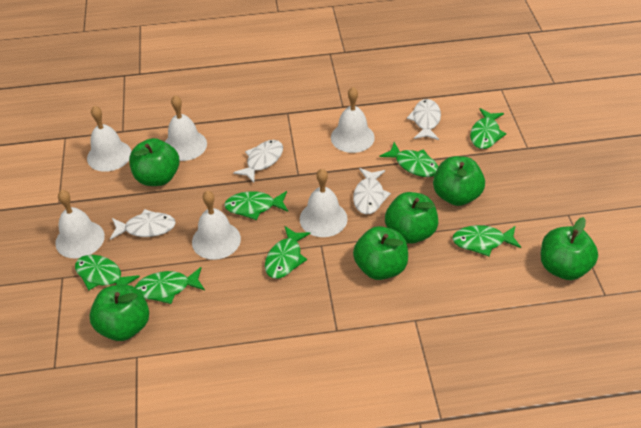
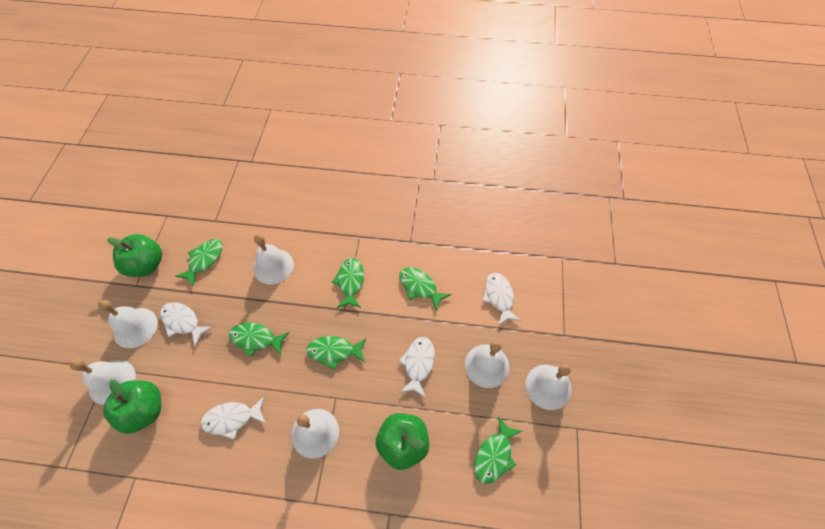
green apple: [89,284,149,341] [129,138,179,186] [353,226,408,280] [385,192,438,244] [433,156,485,206] [541,217,598,280] = 6 -> [103,380,161,434] [107,234,162,277] [376,413,429,470] = 3
green fish: [75,255,140,290] [135,267,205,304] [224,191,288,220] [265,226,310,279] [380,142,439,177] [452,225,521,256] [470,108,507,149] = 7 -> [175,239,223,287] [229,322,289,357] [306,336,367,370] [332,258,364,308] [399,267,451,311] [474,416,522,484] = 6

